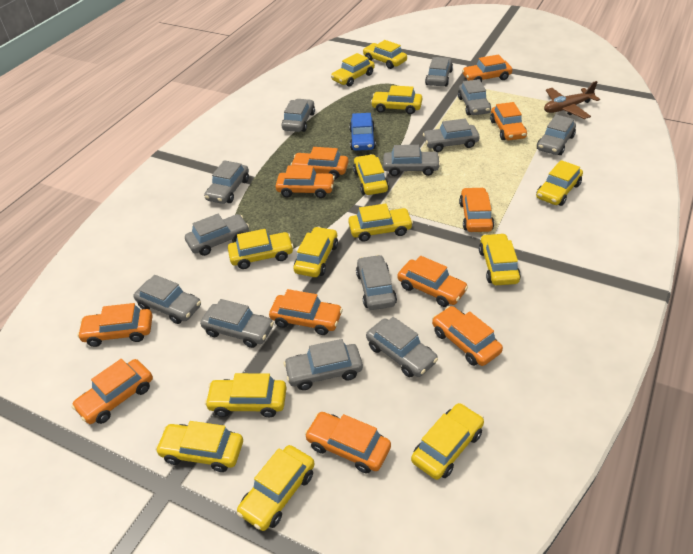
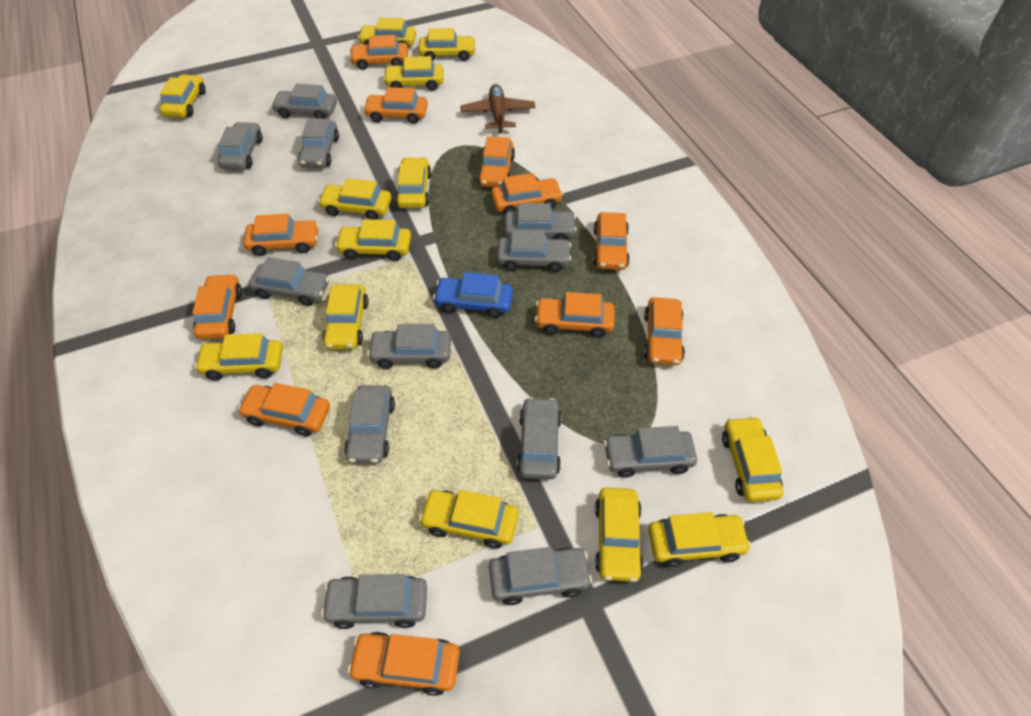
grey car: [133,275,201,324] [185,214,249,256] [200,299,274,348] [204,160,249,204] [282,99,315,132] [284,339,363,390] [356,255,397,310] [366,317,438,377] [383,145,441,176] [423,118,480,152] [425,57,453,87] [458,79,491,115] [537,115,576,155] = 13 -> [218,122,263,170] [249,257,329,306] [271,84,337,119] [298,118,339,168] [321,574,427,629] [344,385,395,464] [367,324,451,369] [489,547,592,605] [497,230,571,272] [504,203,577,240] [517,397,562,480] [604,426,697,478] = 12

